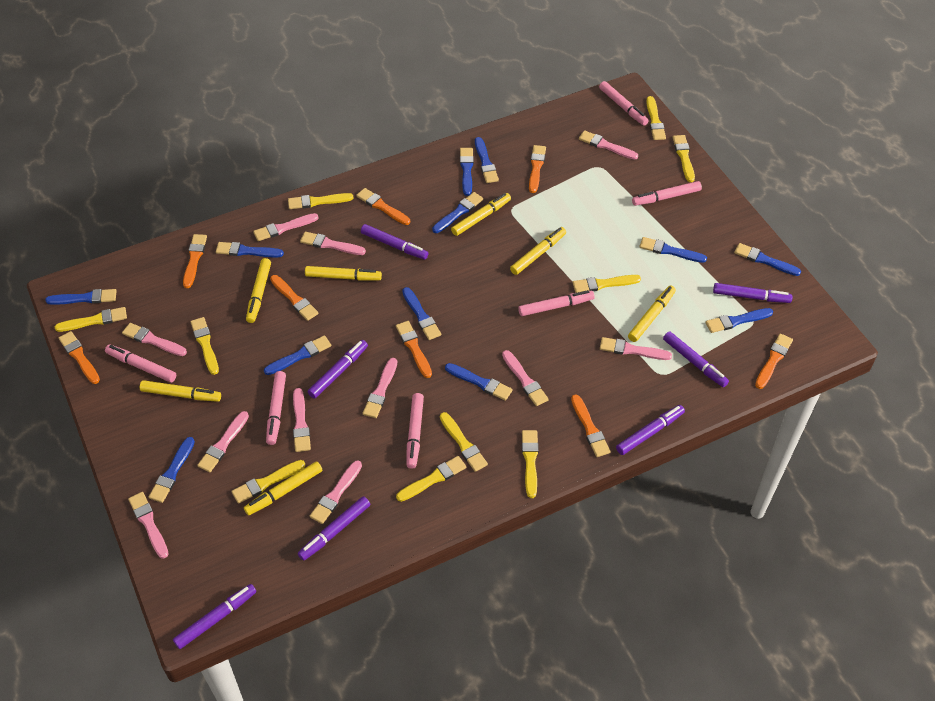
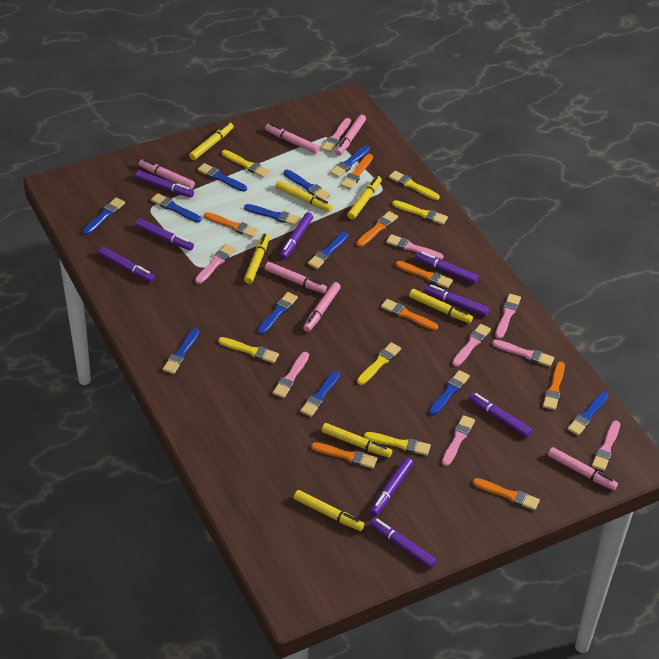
pink brush: [122,323,187,356] [128,492,168,559] [197,411,249,472] [253,213,319,241] [293,388,311,452] [300,232,366,255] [310,461,362,524] [363,358,397,418] [502,350,549,406] [579,130,638,160] [600,337,672,360] = 11 -> [195,244,236,284] [273,352,309,398] [321,118,351,153] [386,234,444,260] [442,415,475,466] [452,324,491,367] [492,339,554,367] [495,294,521,339] [592,421,620,471] = 9
purple marker: [173,584,256,649] [298,496,370,561] [308,340,368,399] [361,224,428,260] [616,405,685,455] [663,331,729,387] [713,283,793,303] = 7 -> [98,247,155,282] [135,170,194,198] [135,219,194,250] [280,212,313,259] [370,457,413,516] [370,517,437,568] [416,252,479,284] [424,285,490,316] [469,392,532,437] = 9
yellow brush: [55,307,127,332] [190,317,219,375] [231,460,305,504] [288,193,354,209] [396,456,466,502] [440,412,488,472] [522,430,539,498] [573,275,641,293] [646,96,666,140] [673,135,695,182] = 10 -> [218,337,279,363] [222,150,270,178] [357,342,401,385] [364,432,431,456] [389,171,440,200] [392,200,448,225] = 6

